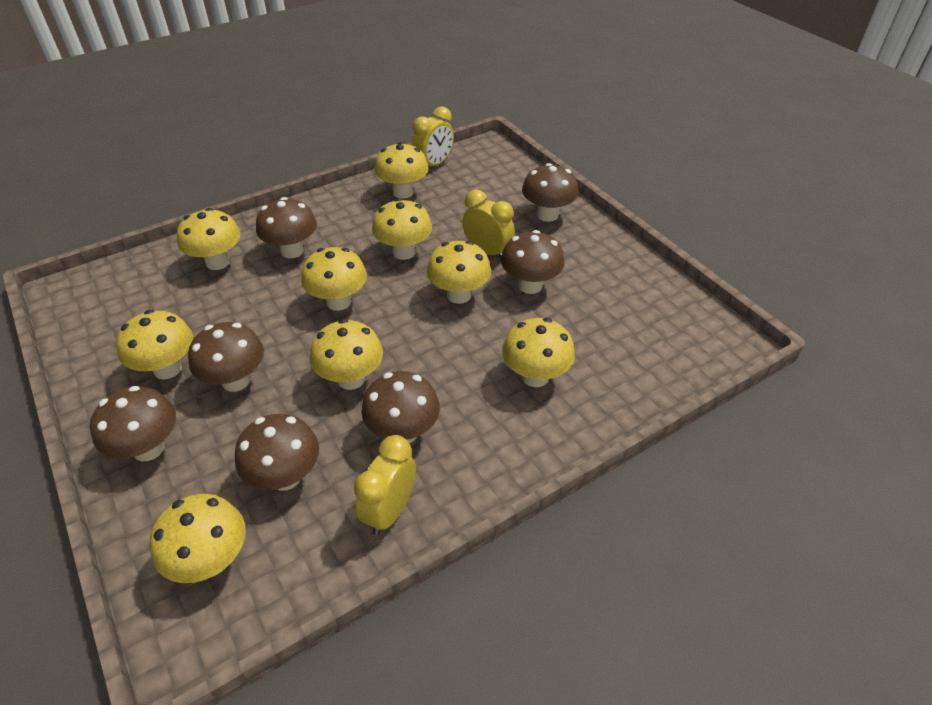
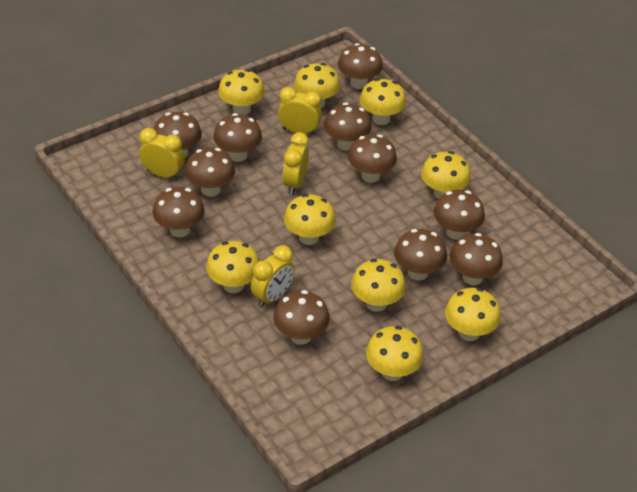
brown mushroom: [90,386,176,461] [188,322,264,392] [235,414,319,491] [256,197,317,258] [361,371,440,443] [501,230,565,294] [522,163,579,222] = 7 -> [152,187,205,237] [154,112,202,157] [185,148,235,197] [214,113,262,162] [274,290,330,345] [324,103,372,151] [338,43,383,89] [348,134,397,183] [394,229,447,280] [433,190,485,240] [450,233,503,285] = 11
yellow clock: [354,435,416,535] [412,106,454,166] [462,189,515,258] = 3 -> [139,128,185,180] [251,245,295,308] [278,87,322,135] [283,132,309,195] = 4

